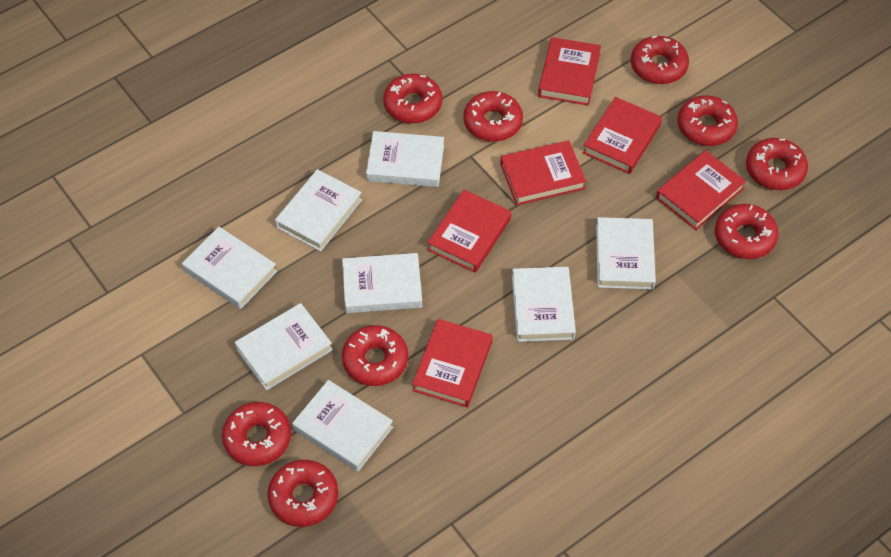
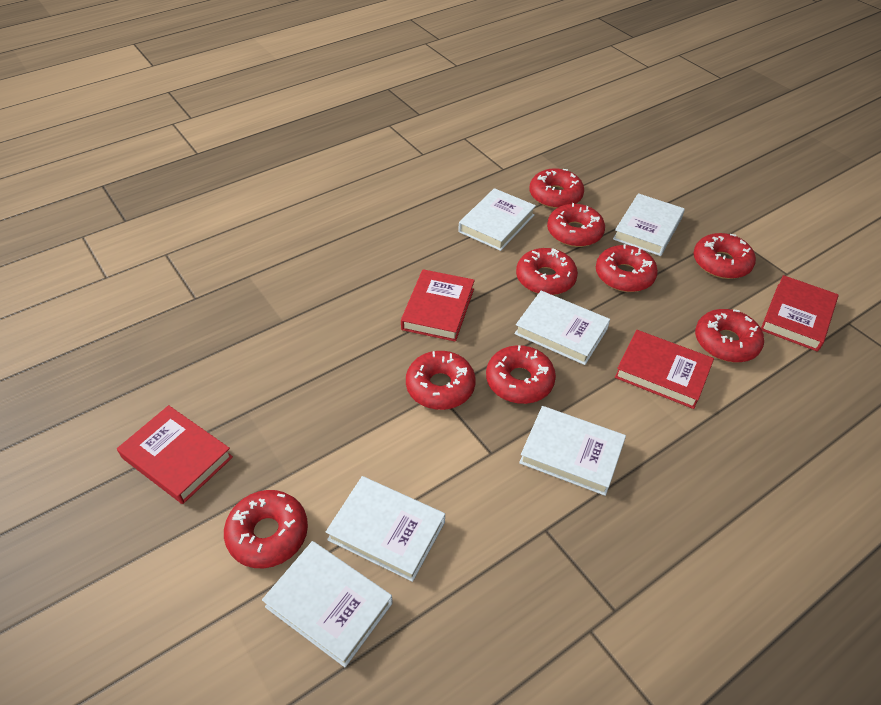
red book: [412,319,492,407] [427,190,511,273] [500,141,586,206] [538,37,601,106] [583,97,662,174] [656,150,746,230] = 6 -> [117,405,233,504] [401,269,475,342] [615,330,714,409] [761,275,839,352] = 4
white book: [182,227,277,309] [235,303,333,390] [275,169,362,252] [292,380,393,472] [342,253,422,313] [366,131,444,187] [512,267,576,342] [596,217,656,290] = 8 -> [262,541,393,667] [326,476,445,582] [458,188,536,251] [514,291,610,365] [519,406,626,496] [613,193,685,256] = 6

